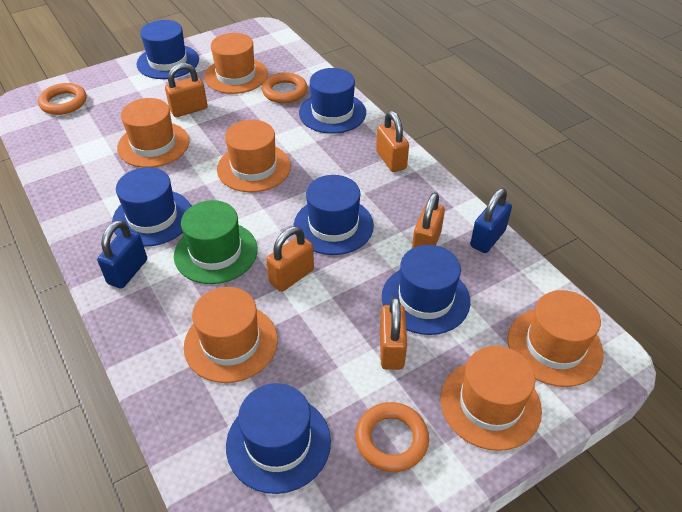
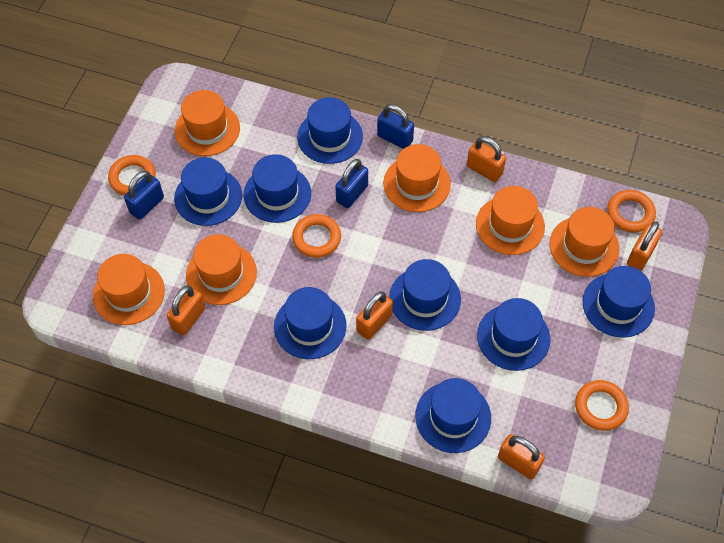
blue hat: [112,167,191,247] [137,20,199,79] [226,383,331,494] [294,175,374,255] [299,68,366,134] [382,245,470,335] = 6 -> [174,157,242,226] [244,154,311,223] [274,287,346,359] [297,97,363,164] [389,259,461,331] [415,378,491,453] [477,298,550,371] [582,266,655,338] = 8
blue padlock: [97,220,147,289] [470,188,512,253] = 2 -> [124,171,164,220] [335,159,368,208] [377,104,414,149] = 3
green hat: [174,200,258,284] = 1 -> none = 0
orange ring: [38,83,86,115] [262,72,308,103] [355,402,429,472] = 3 -> [108,155,156,196] [292,214,341,258] [575,380,629,431] [607,190,656,232] = 4

